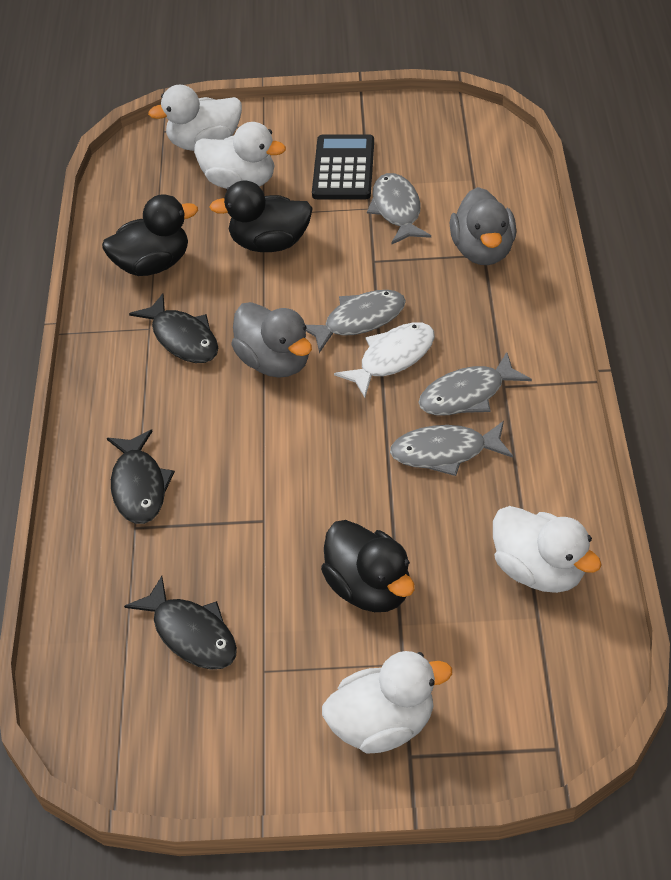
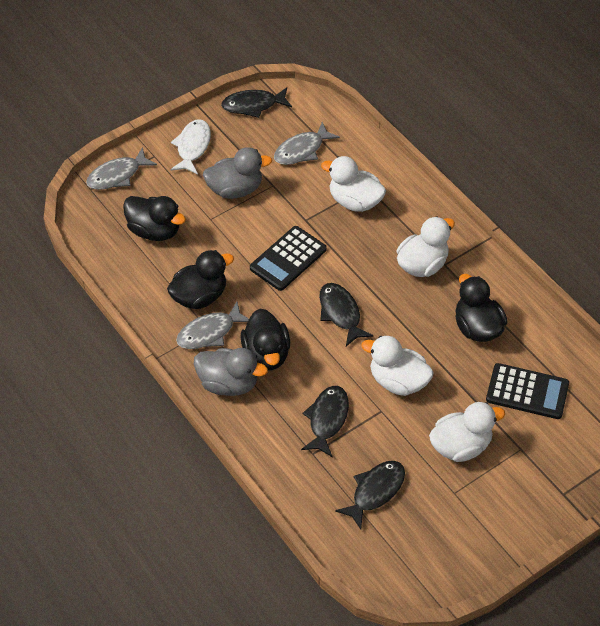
black calculator: [312,134,374,199] = 1 -> [250,226,327,291] [486,363,569,419] = 2
black duck: [102,194,198,276] [210,181,313,252] [321,520,415,612] = 3 -> [123,196,186,241] [167,250,234,309] [241,309,290,370] [455,274,507,342] = 4
black fish: [107,429,175,524] [124,576,237,670] [129,294,218,363] = 3 -> [221,87,292,118] [301,386,349,458] [319,283,374,346] [335,461,405,530] = 4
grey fish: [306,290,406,353] [367,173,431,245] [390,421,513,476] [418,352,532,416] = 4 -> [86,147,157,190] [176,302,249,349] [274,122,340,165] = 3

